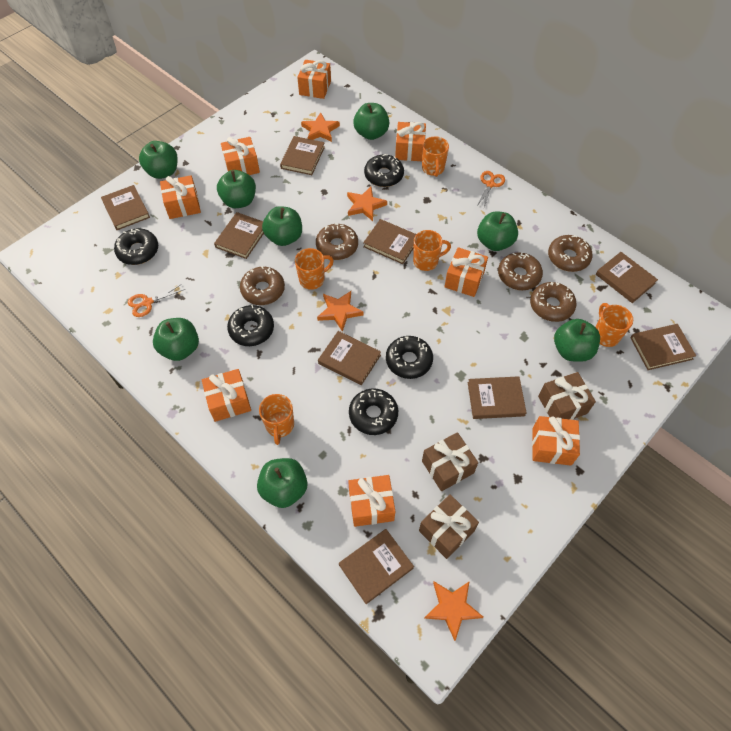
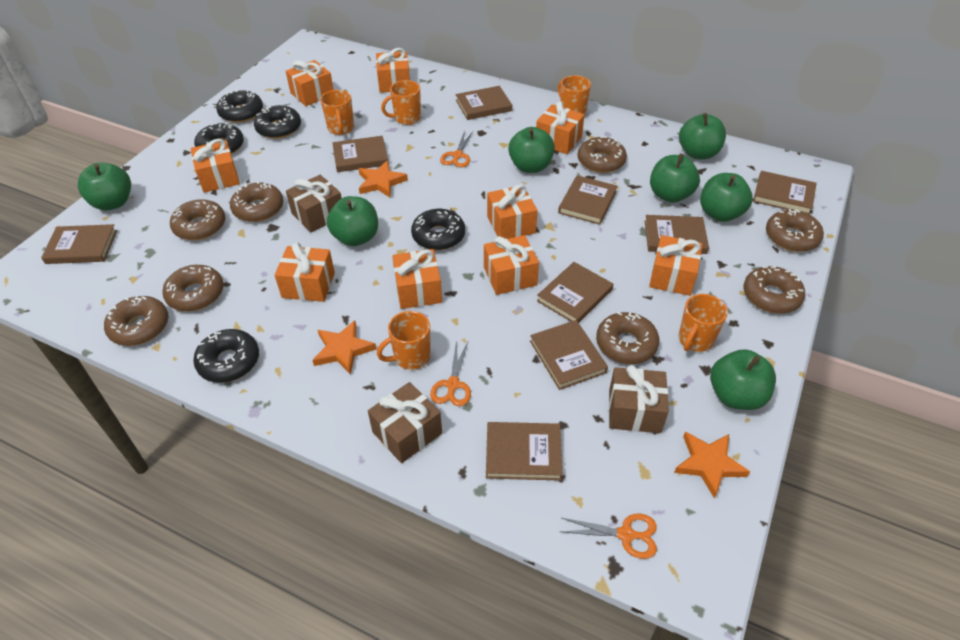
brown donut: [240,266,285,305] [316,224,358,260] [498,252,543,290] [530,282,577,322] [548,235,593,272] = 5 -> [104,295,169,346] [162,265,224,312] [170,199,226,240] [230,181,283,222] [577,136,627,173] [596,312,659,364] [744,266,805,314] [766,209,824,252] = 8
green apple: [139,141,178,179] [153,318,199,361] [217,170,256,208] [257,458,308,508] [262,206,302,246] [353,103,389,140] [477,211,518,251] [554,319,600,362] = 8 -> [78,162,131,210] [327,196,378,246] [508,127,555,173] [650,153,700,203] [679,113,726,159] [700,173,753,222] [710,350,776,410] = 7
orange gift: [160,175,201,219] [202,369,251,422] [221,137,260,175] [297,60,331,99] [348,475,395,527] [395,122,426,161] [445,247,488,297] [532,416,580,466] = 8 -> [190,139,240,193] [275,242,335,302] [286,60,334,106] [376,48,410,93] [392,249,442,309] [484,235,539,295] [487,184,538,239] [536,101,584,154] [649,235,702,296] = 9
orange scissors: [128,283,185,317] [476,171,505,207] = 2 -> [430,340,471,406] [440,131,473,168] [560,514,657,559] = 3
orange star: [301,112,340,142] [317,291,363,332] [347,187,387,221] [424,582,483,641] = 4 -> [312,320,376,375] [359,161,408,197] [674,432,750,499] = 3

